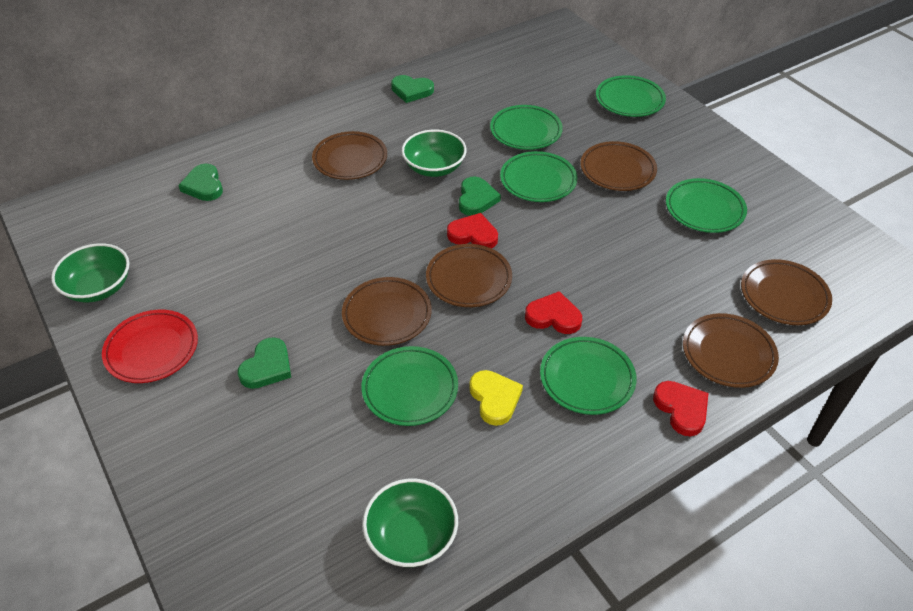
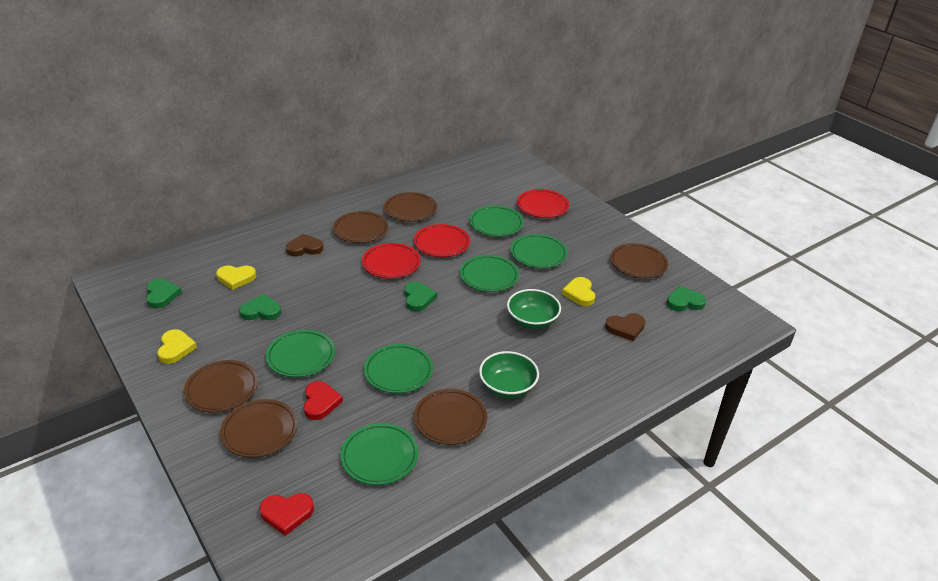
brown heart: none = 0 -> [286,234,323,256] [605,313,645,341] = 2
green bowl: [51,243,129,302] [362,479,458,567] [402,130,467,177] = 3 -> [479,351,539,398] [507,289,561,329] = 2
red heart: [447,213,498,248] [525,291,582,334] [653,381,709,436] = 3 -> [259,493,314,536] [304,381,343,420] = 2
red plate: [102,310,198,383] = 1 -> [362,243,421,279] [414,224,470,257] [517,189,569,218] = 3
yellow heart: [469,370,523,426] = 1 -> [157,329,197,364] [216,265,256,290] [562,277,595,306] = 3

